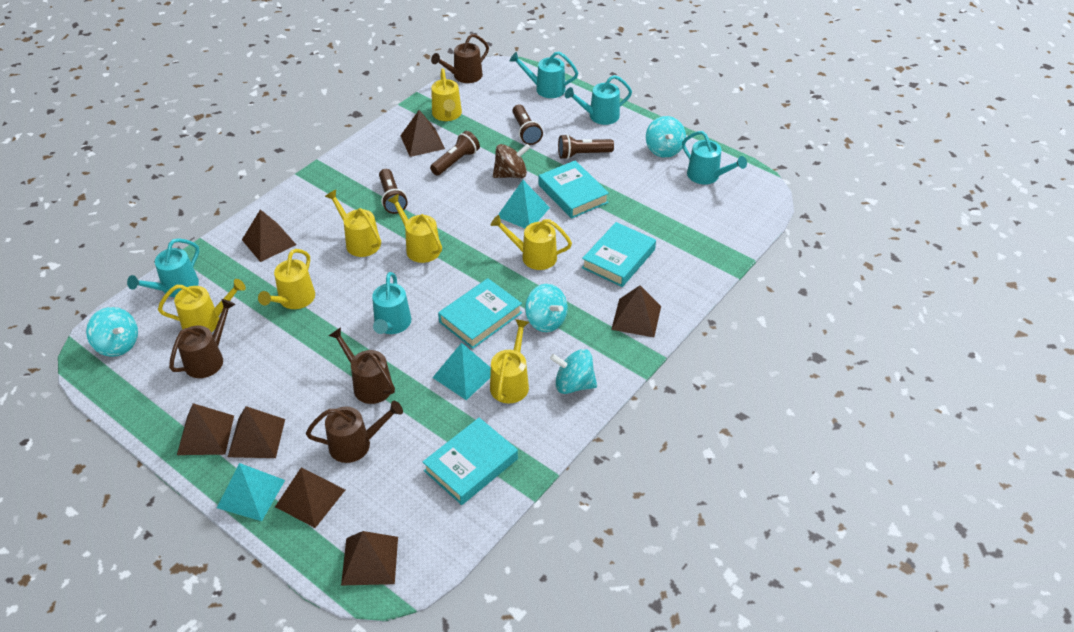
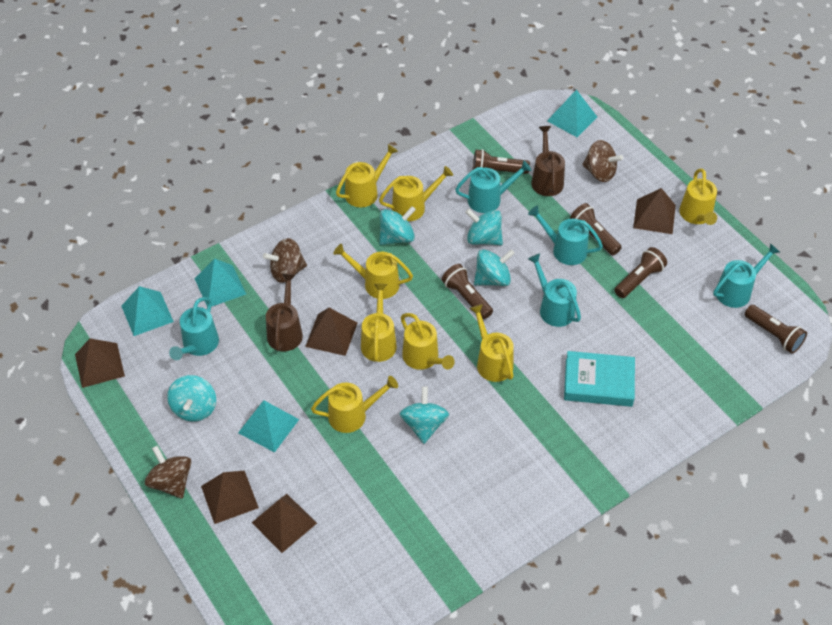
brown flashlight: [379,169,408,214] [430,131,480,175] [512,105,543,145] [558,134,614,159] = 4 -> [442,264,493,319] [473,149,530,174] [570,203,622,255] [614,247,667,298] [745,305,807,354] = 5
brown pyramid: [177,403,234,455] [228,406,285,458] [242,209,296,262] [275,468,345,528] [341,531,398,586] [400,110,445,157] [611,285,661,337] = 7 -> [75,338,125,388] [201,471,259,524] [252,494,317,553] [305,308,357,356] [633,188,676,234] = 5
brown spinning top: [493,144,530,178] = 1 -> [145,446,191,499] [263,238,307,283] [582,140,623,182] = 3
brown watering can: [169,299,236,378] [306,401,403,463] [329,327,395,404] [431,34,489,83] = 4 -> [266,274,303,351] [531,126,565,196] = 2
turquoise book: [423,418,518,505] [438,278,522,349] [539,160,609,219] [582,222,656,287] = 4 -> [564,351,635,407] = 1
turquoise pyramid: [217,463,285,521] [432,343,491,400] [498,180,550,228] = 3 -> [121,286,174,336] [195,258,246,307] [238,400,299,453] [547,90,597,137] = 4
turquoise spinning top: [86,307,138,357] [525,284,568,332] [550,349,597,394] [646,116,686,158] = 4 -> [167,375,216,422] [379,206,416,245] [400,386,449,444] [466,209,503,245] [474,249,515,286] = 5
yellow watering can: [158,279,246,332] [258,249,315,309] [325,190,381,257] [387,194,442,263] [431,69,462,121] [490,319,529,404] [491,215,572,270] = 7 -> [311,376,398,433] [333,244,413,299] [336,144,398,207] [361,284,397,362] [379,166,453,221] [401,313,455,370] [470,304,514,382] [679,169,717,225] = 8

